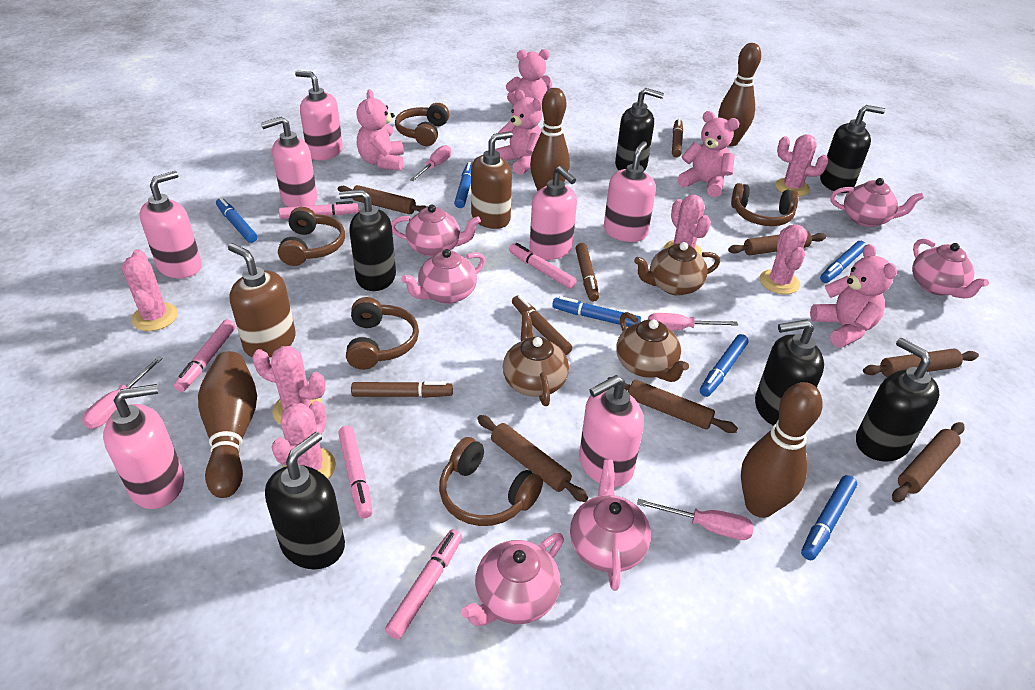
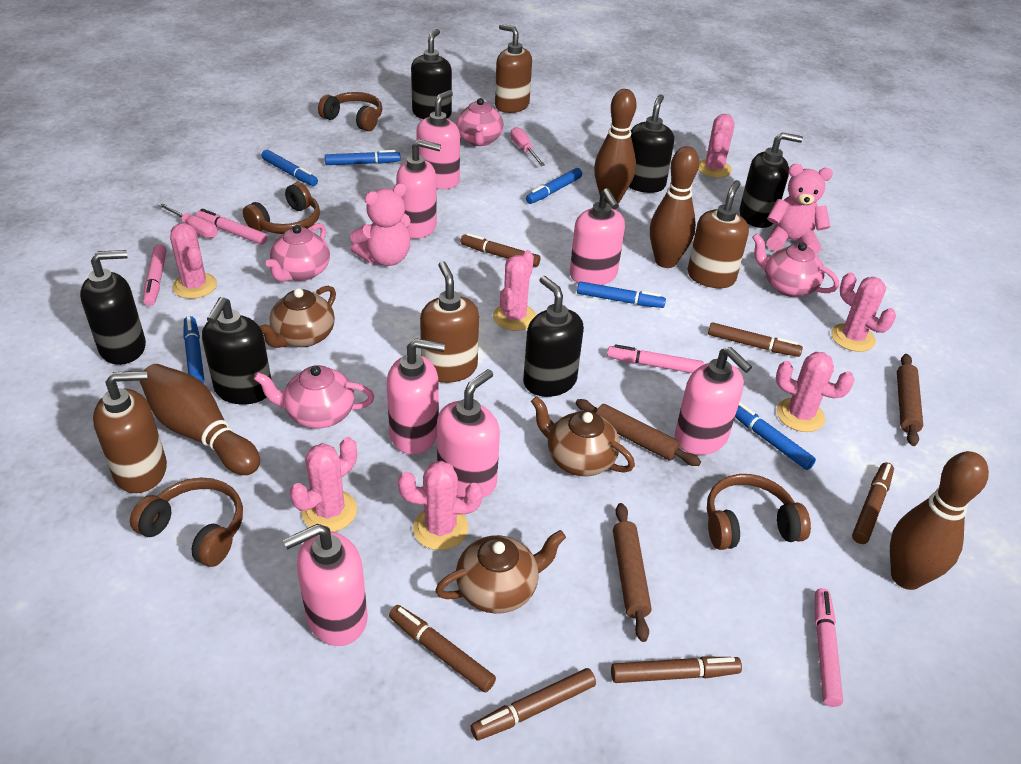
brown headphones: [278,207,345,266] [346,297,419,370] [395,103,450,146] [439,437,543,526] [731,183,799,226] = 5 -> [130,478,243,567] [243,182,320,234] [318,92,383,131] [707,474,811,550] = 4
brown marker: [351,381,453,398] [512,295,572,355] [576,243,599,302] [672,118,683,157] = 4 -> [389,605,496,692] [460,233,540,267] [471,668,596,740] [611,656,742,683] [708,322,803,357] [852,462,894,544] = 6
brown rolling pin: [338,185,427,214] [477,415,588,502] [607,377,738,433] [728,231,826,255] [863,349,979,377] [892,422,965,502] = 6 -> [575,399,701,466] [613,503,652,642] [897,354,923,446] = 3
brown soap dispenser: [228,243,296,357] [471,131,513,229] = 2 -> [93,371,167,493] [420,261,479,383] [495,24,532,113] [688,180,749,288] = 4
pink cactus: [122,249,178,331] [252,346,326,425] [271,401,336,479] [664,195,711,256] [760,224,808,294] [775,134,828,196] = 6 -> [170,223,217,299] [290,437,357,532] [398,461,482,550] [493,250,536,331] [698,114,735,178] [776,352,855,432] [831,272,896,352] = 7
pink marker: [174,319,236,392] [279,201,359,219] [338,426,373,519] [385,529,462,639] [509,243,577,289] = 5 -> [143,244,167,306] [196,208,267,245] [607,344,704,373] [815,588,843,707] = 4
pink screwdriver: [82,356,163,429] [410,145,451,181] [637,499,754,540] [648,313,738,330] = 4 -> [157,203,218,238] [511,127,545,166] = 2
pink teapot: [391,205,481,257] [401,249,485,304] [461,533,564,626] [570,459,651,591] [830,178,924,227] [912,239,989,299] = 6 -> [254,365,374,428] [266,223,330,282] [456,98,504,146] [752,233,839,297] = 4
pink teddy bear: [356,89,404,171] [495,90,542,175] [506,49,552,106] [678,111,740,197] [810,244,897,348] = 5 -> [350,183,411,266] [767,164,833,255] = 2

